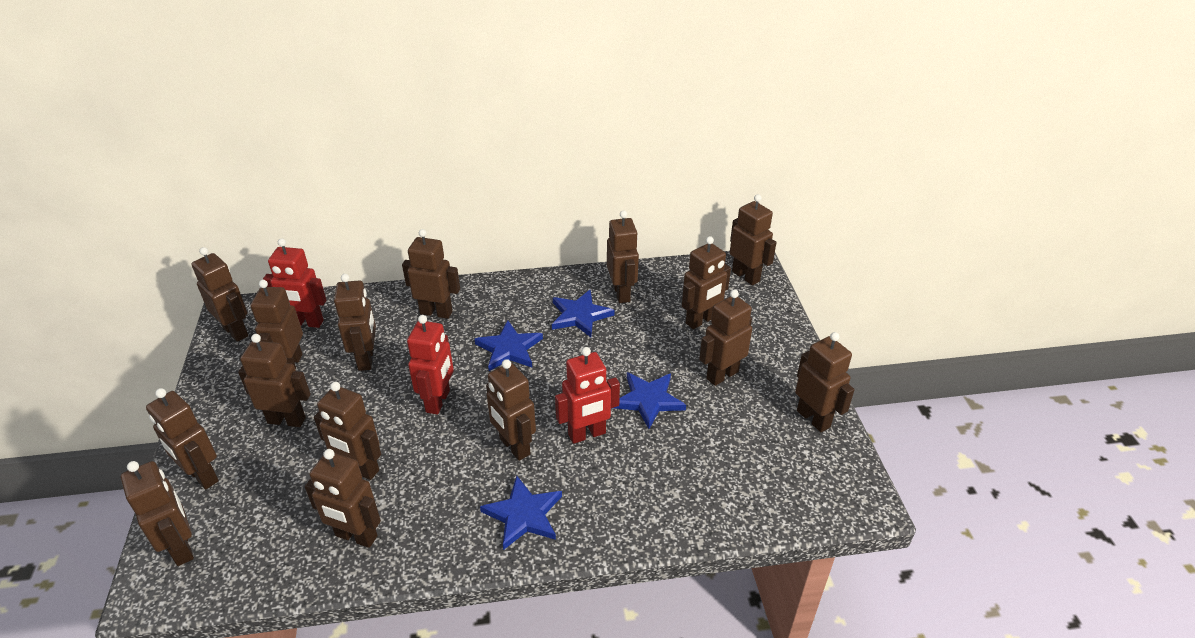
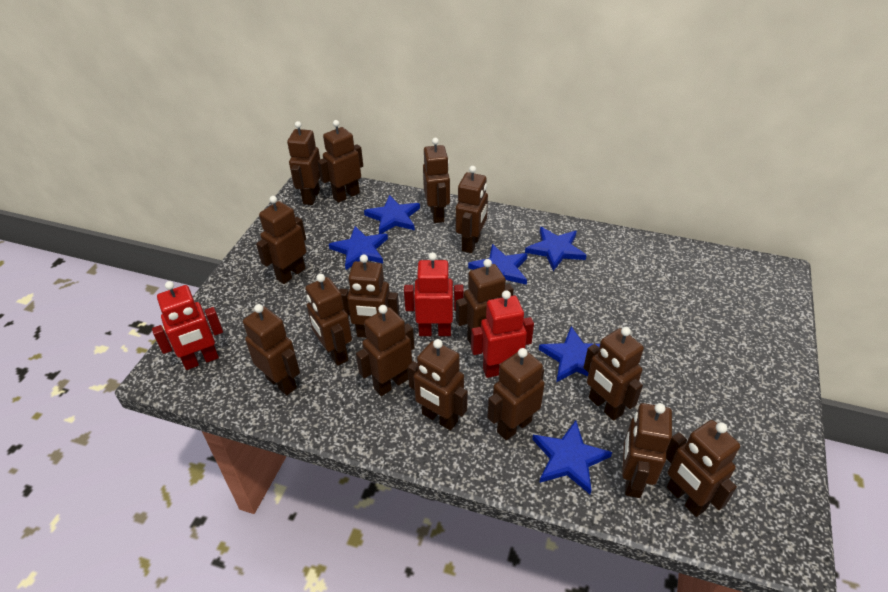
blue star: [475,320,543,371] [480,475,562,550] [552,290,615,337] [614,372,686,429] = 4 -> [329,226,388,270] [364,195,420,234] [468,244,527,285] [525,227,587,271] [532,421,612,494] [539,326,600,382] = 6

